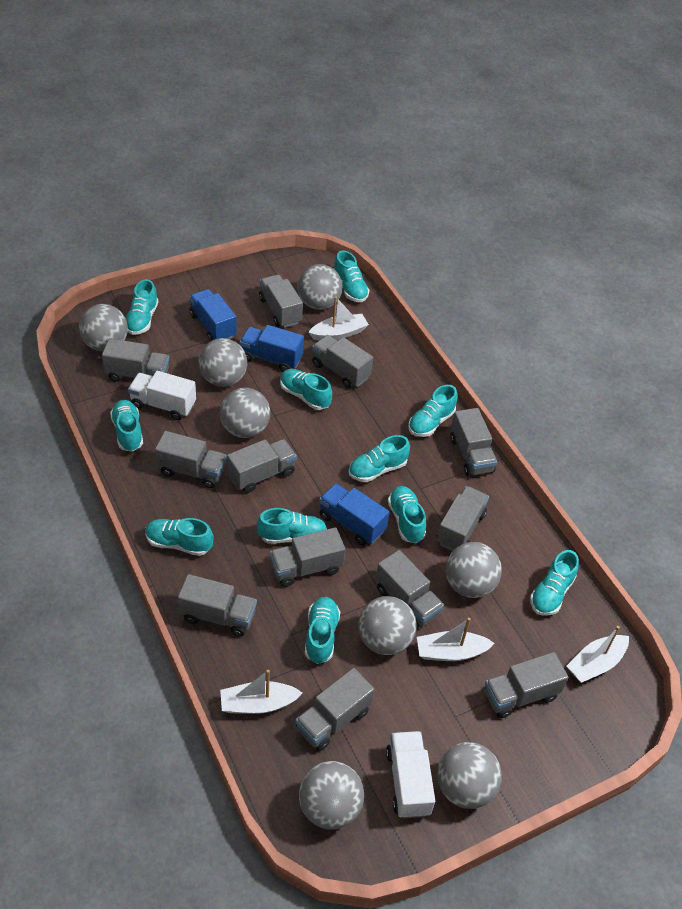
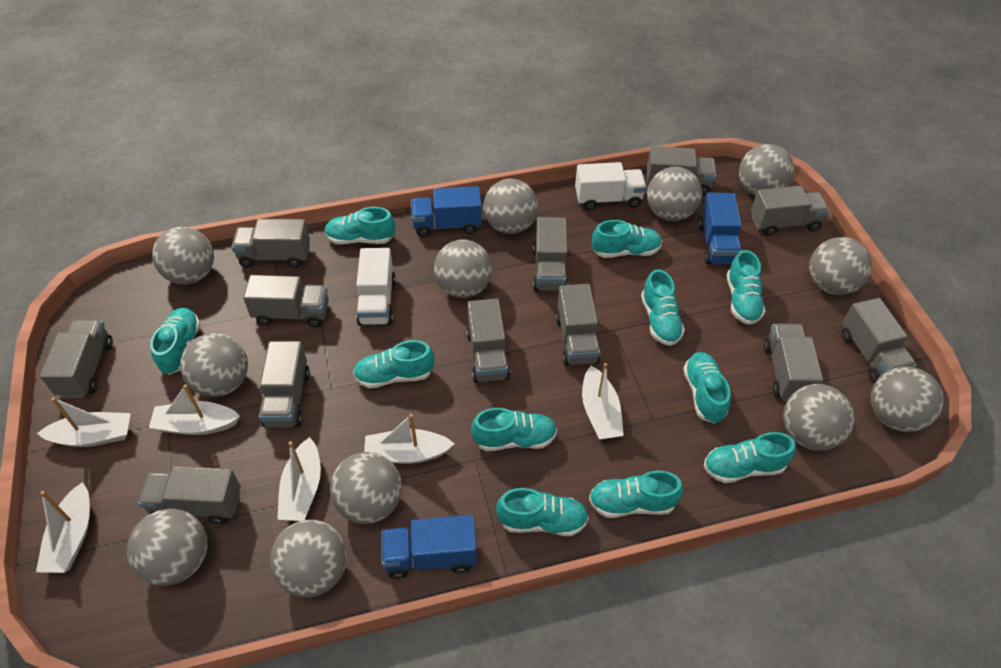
grey ball: [79,304,128,352] [199,338,247,387] [220,388,270,438] [297,264,342,310] [299,761,364,830] [358,596,417,655] [437,742,502,809] [446,542,502,598] = 8 -> [127,509,208,586] [152,227,214,285] [180,333,248,397] [270,520,347,597] [330,452,402,524] [434,239,492,298] [483,179,538,234] [647,167,702,221] [739,144,794,196] [783,384,855,451] [809,237,872,295] [871,366,944,432] = 12
white boat: [220,670,302,714] [308,297,369,341] [417,618,495,661] [567,626,629,683] = 4 -> [36,482,90,573] [37,397,131,447] [149,384,240,435] [277,437,321,521] [364,414,455,464] [582,363,624,440] = 6

